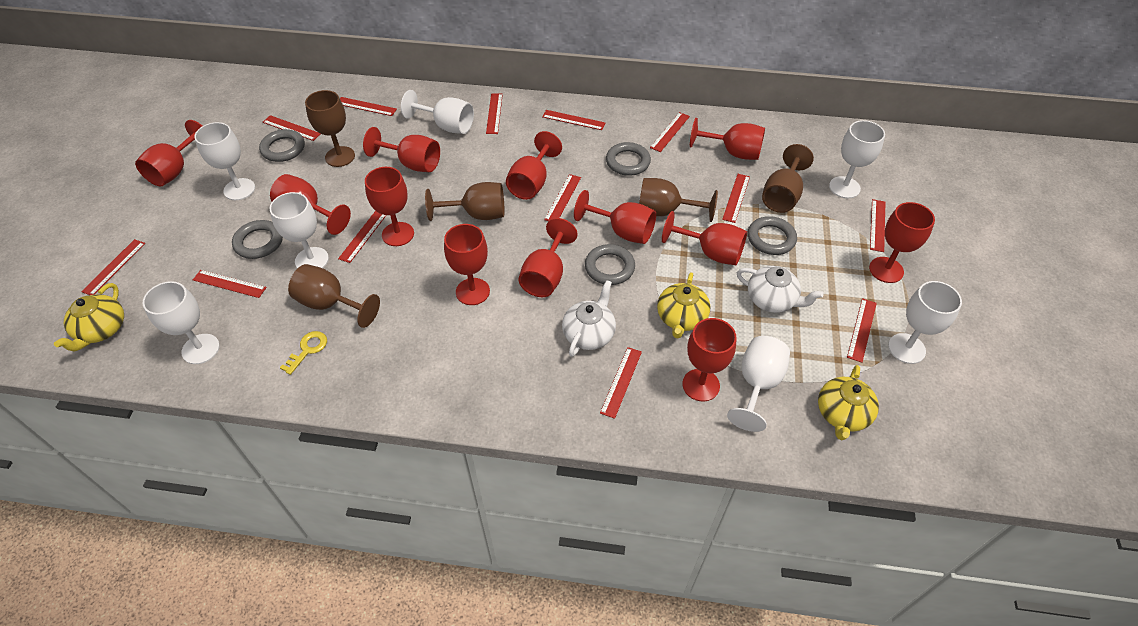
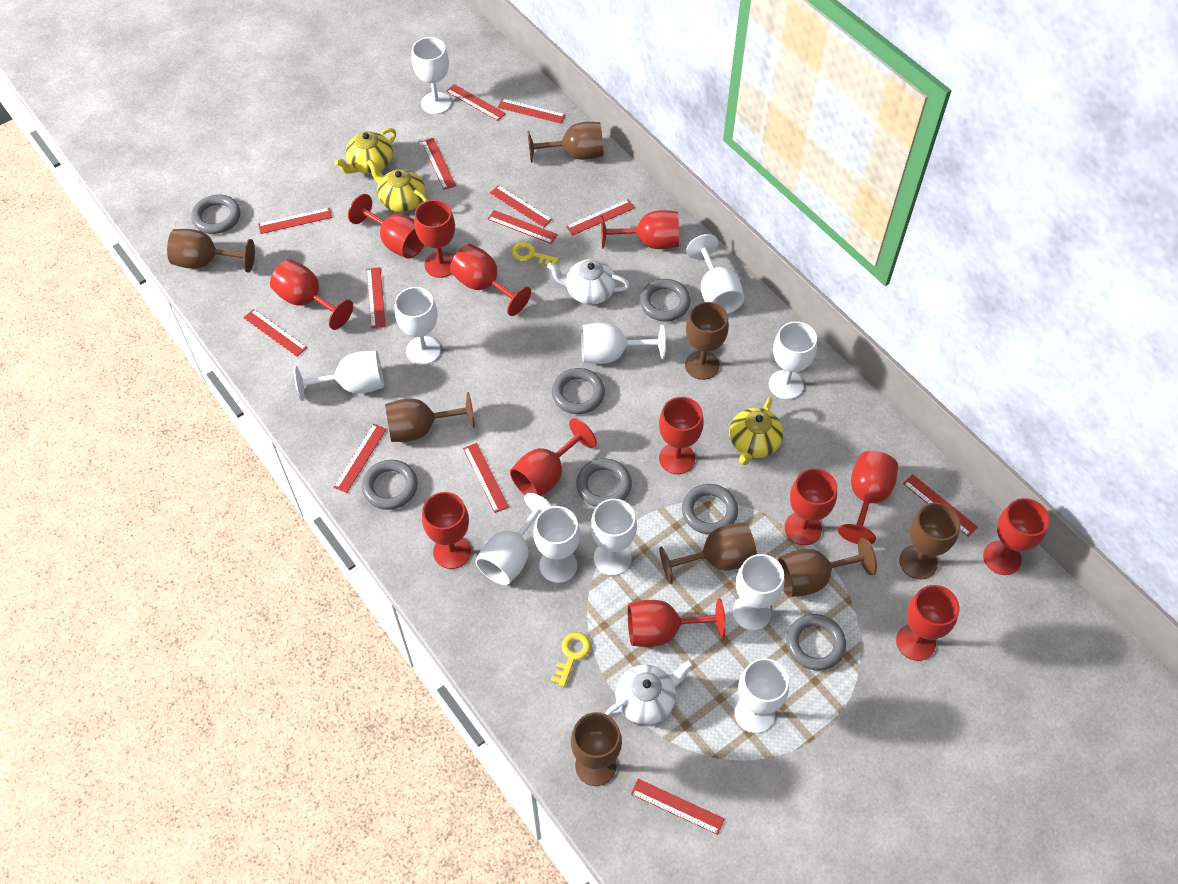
brown goblet: [288,264,380,328] [305,90,355,167] [425,182,505,221] [639,178,718,222] [762,144,814,213] = 5 -> [167,229,255,272] [385,392,475,442] [527,122,604,163] [571,712,622,786] [659,522,757,584] [685,302,729,380] [777,538,877,597] [899,503,960,580] = 8
grey ring: [232,220,283,259] [259,129,305,162] [585,244,635,285] [606,142,651,176] [748,216,797,255] = 5 -> [191,195,241,234] [362,460,418,510] [552,368,605,414] [576,458,632,507] [640,279,691,321] [682,484,738,535] [786,614,846,671] = 7
red goblet: [135,120,202,187] [270,174,351,235] [363,127,440,172] [365,167,414,246] [444,224,490,305] [506,131,562,200] [518,218,578,297] [574,190,656,244] [662,211,747,265] [682,318,737,401] [690,118,765,160] [869,202,935,283] = 12 -> [270,259,353,330] [348,194,424,259] [414,200,455,278] [422,492,471,569] [450,244,531,316] [510,418,597,496] [601,210,679,249] [628,598,726,647] [659,397,704,474] [784,468,837,545] [838,451,898,544] [896,585,959,661] [983,498,1050,575] = 13
white goblet: [142,281,220,364] [194,122,255,200] [269,192,329,268] [401,90,474,134] [727,336,790,432] [829,120,885,198] [888,281,962,364] = 7 -> [294,351,384,401] [395,287,441,365] [412,37,451,114] [475,493,553,585] [533,506,580,583] [581,323,666,364] [590,499,637,576] [686,234,744,314] [732,554,784,630] [735,658,789,733] [769,321,817,400] = 11
yellow key: [280,331,327,375] = 1 -> [511,242,559,265] [551,632,591,687] = 2

